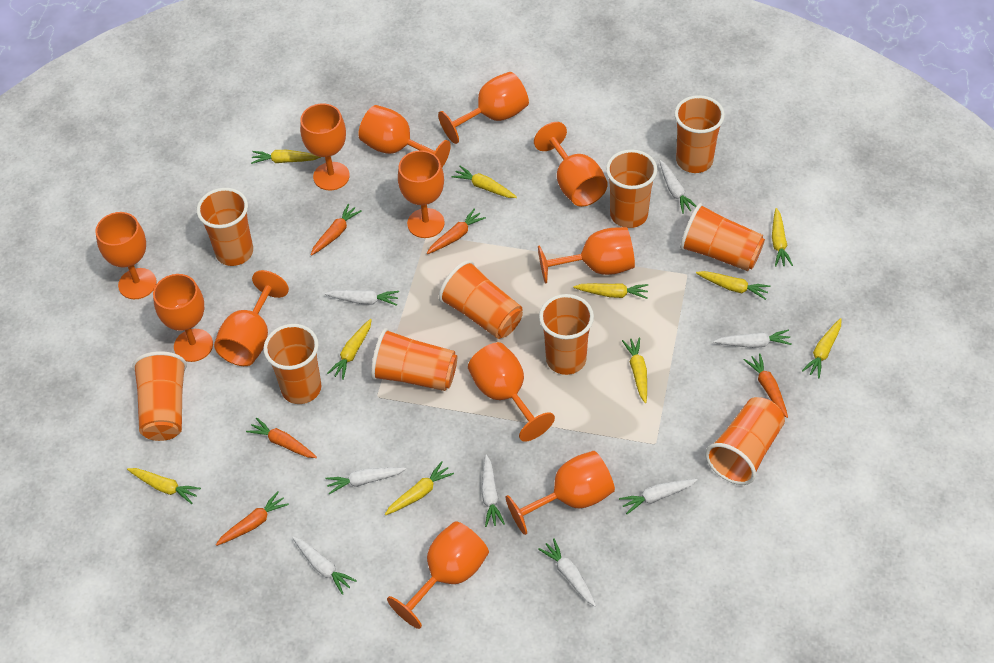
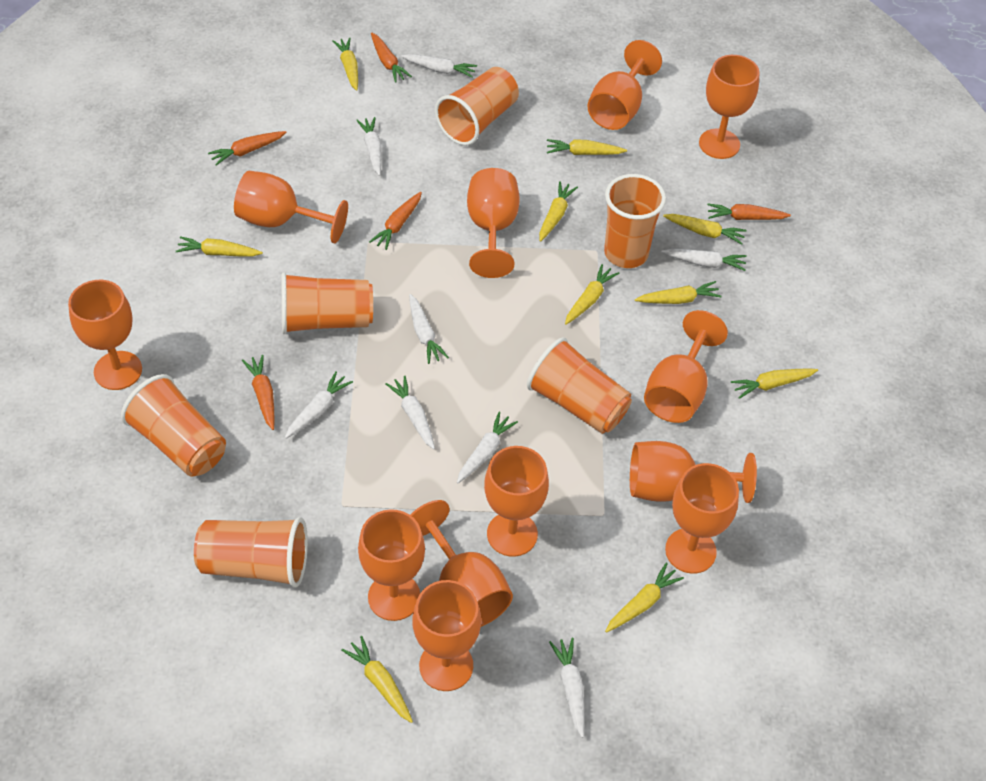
orange cup: [132,351,187,441] [197,188,253,266] [264,324,321,404] [371,328,457,391] [439,260,523,339] [539,294,594,375] [606,149,657,228] [674,95,725,173] [680,203,765,271] [705,397,785,485] = 10 -> [121,374,226,476] [194,517,308,588] [282,272,373,334] [435,67,519,146] [527,337,632,434] [604,174,666,268] = 6

